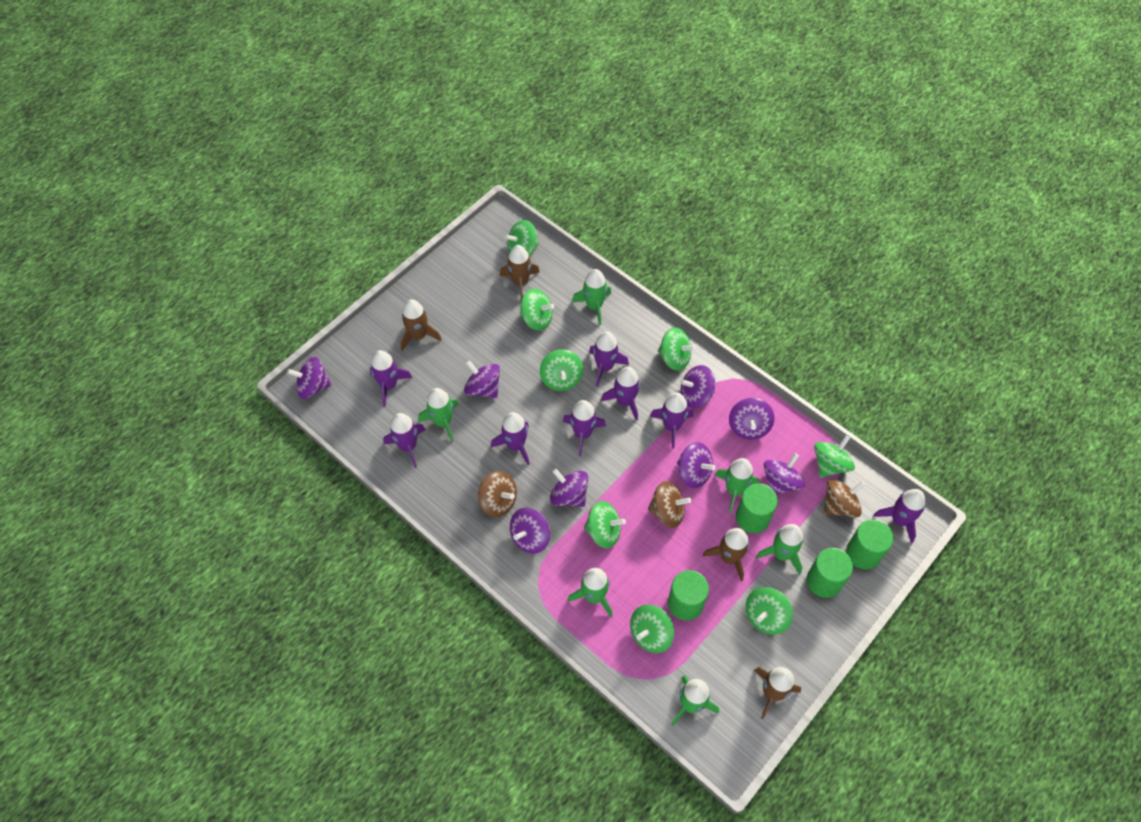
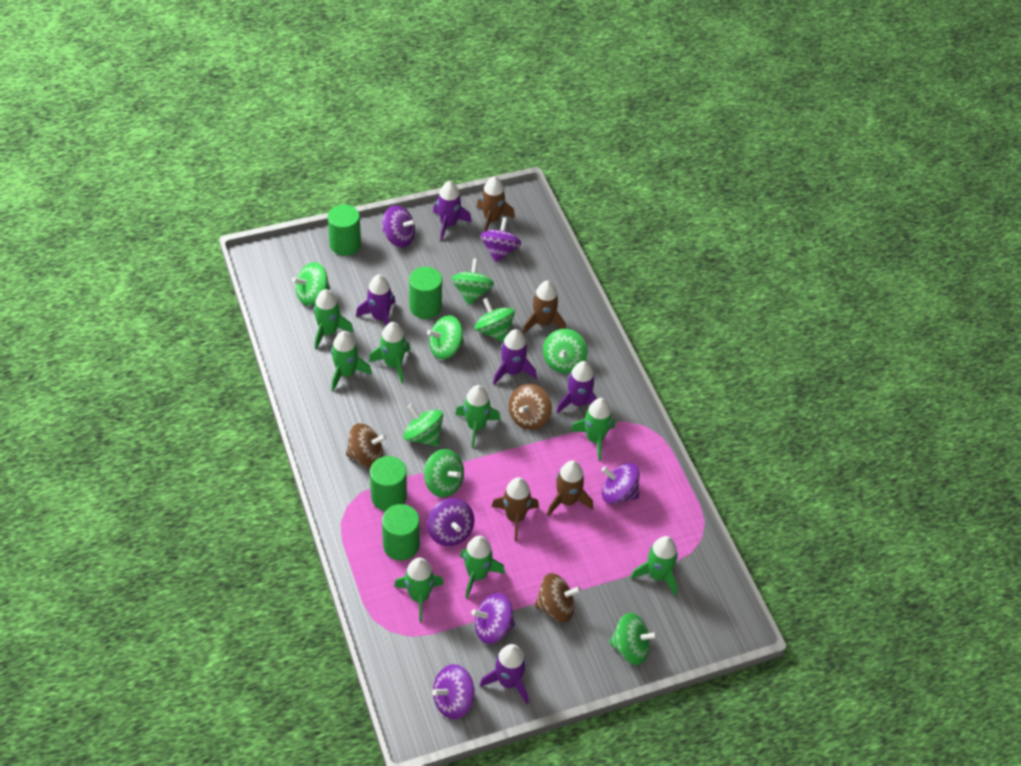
green rocket: [418,388,459,442] [567,568,613,617] [572,269,611,325] [671,675,719,726] [715,458,759,513] [756,524,804,575] = 6 -> [313,289,354,349] [331,331,372,391] [369,322,411,383] [394,557,444,622] [455,385,500,448] [460,536,505,598] [571,398,615,461] [630,536,678,596] = 8
purple rocket: [370,350,412,407] [383,413,426,468] [491,412,529,465] [563,400,606,456] [589,331,629,387] [601,367,640,421] [650,393,693,449] [873,489,926,543] = 8 -> [356,275,396,325] [433,181,472,241] [480,644,528,704] [493,329,537,385] [556,361,597,413] = 5
purple spinning top: [287,357,332,399] [464,360,500,398] [510,507,550,554] [550,469,589,507] [677,442,716,488] [680,365,715,408] [729,398,775,440] [763,453,805,495] = 8 -> [382,205,416,247] [427,498,475,546] [432,664,475,719] [471,593,515,644] [480,217,522,263] [602,463,640,504] = 6

